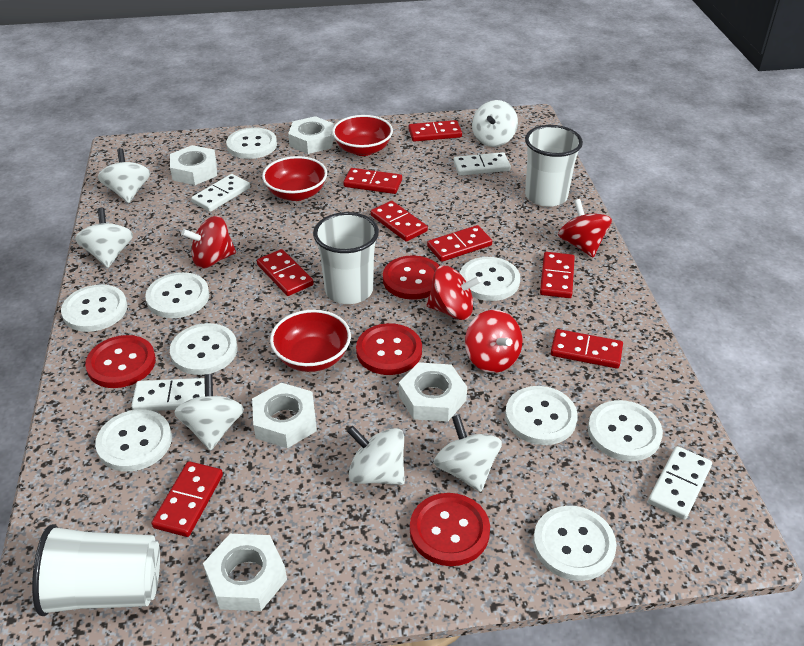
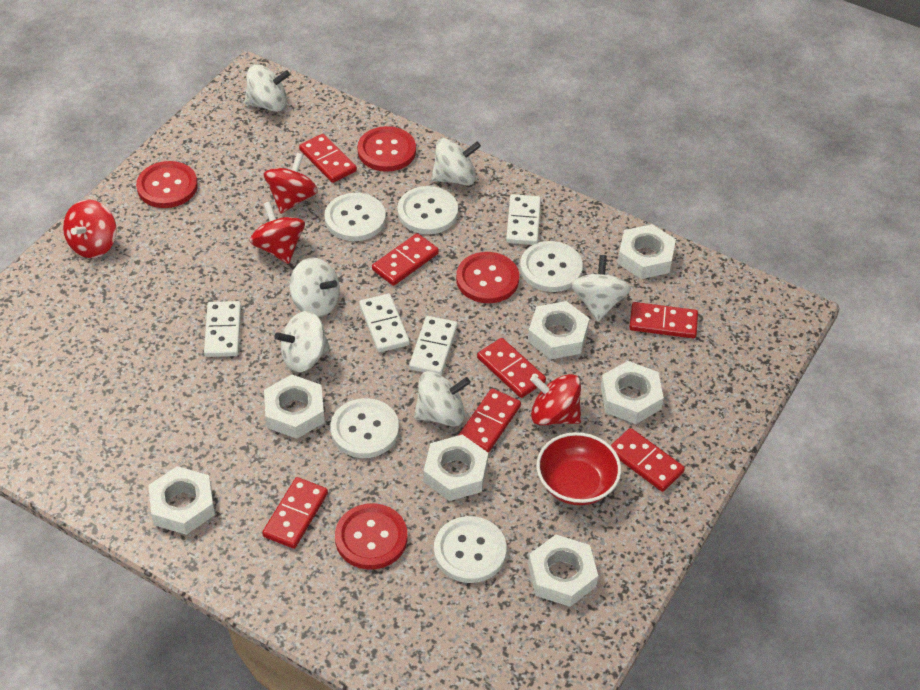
red bowl: [262,156,327,201] [270,310,351,372] [332,115,393,156] = 3 -> [537,432,621,505] = 1
red domino: [151,461,223,537] [257,249,314,296] [343,168,402,194] [371,201,428,241] [408,120,462,142] [427,225,492,262] [540,252,575,298] [551,329,623,369] = 8 -> [262,477,328,549] [299,134,357,183] [372,233,439,286] [458,388,521,453] [477,338,546,398] [610,428,685,492] [629,302,698,338] = 7
white button: [61,284,127,332] [95,409,172,472] [145,272,209,318] [170,323,238,375] [226,127,277,159] [460,257,520,301] [505,386,578,445] [533,506,617,581] [588,400,663,461] = 9 -> [324,193,386,241] [330,398,399,458] [397,186,458,234] [434,516,507,583] [520,241,583,292] = 5
white cup: [32,524,160,616] [313,212,379,304] [525,125,583,207] = 3 -> none = 0
white nut: [170,145,217,185] [203,534,287,611] [252,383,317,448] [288,116,334,154] [399,362,467,422] = 5 -> [148,466,215,535] [264,375,325,439] [424,434,488,501] [528,301,590,359] [528,535,598,607] [601,361,664,424] [618,224,676,279] = 7

